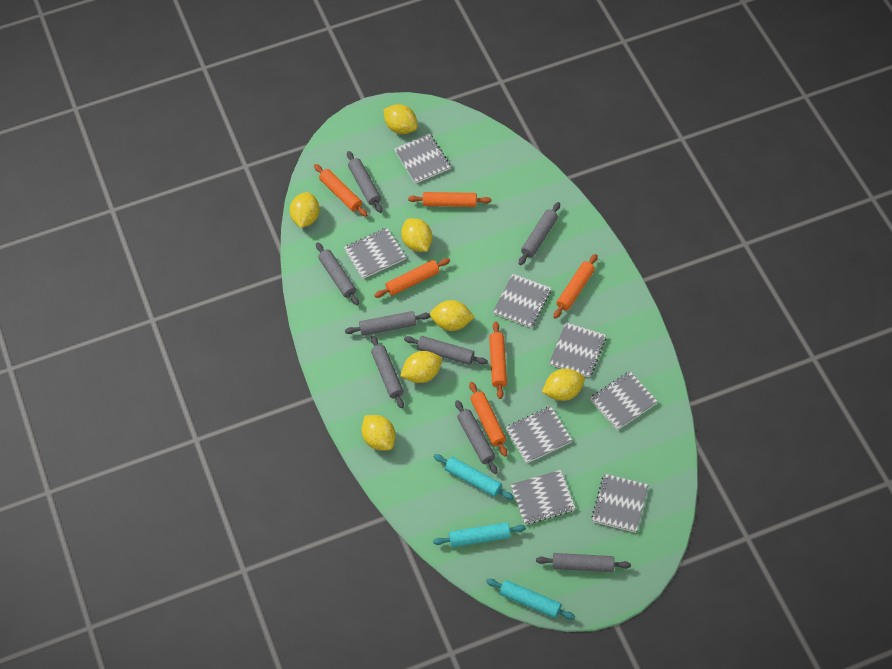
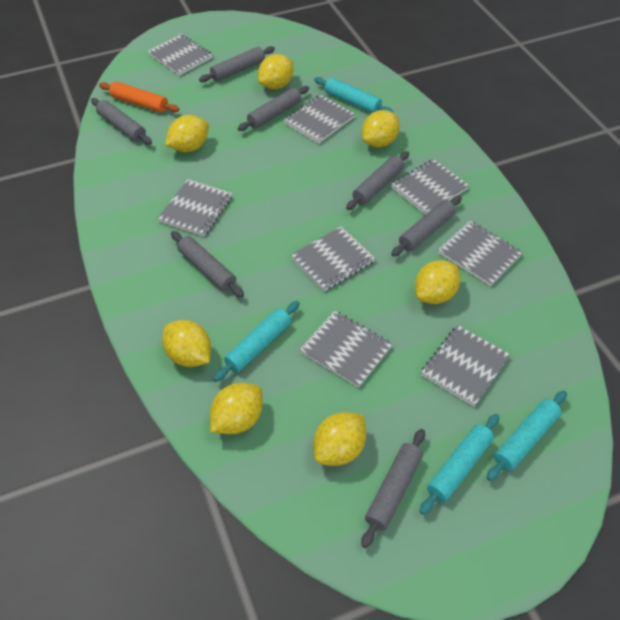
grey rolling pin: [316,242,359,305] [345,311,431,336] [347,151,382,213] [371,335,404,408] [404,336,488,365] [455,400,498,474] [519,202,560,265] [536,553,631,572] = 8 -> [91,98,152,145] [171,231,244,298] [199,46,275,82] [238,86,309,131] [346,151,409,210] [361,429,425,548] [391,196,462,257] = 7
orange rolling pin: [314,164,367,217] [374,258,450,298] [408,192,491,207] [469,382,507,457] [489,322,507,399] [554,254,597,319] = 6 -> [99,82,179,113] = 1
turquoise rolling pin: [433,522,526,547] [434,454,513,500] [486,579,575,620] = 3 -> [214,301,300,382] [314,77,393,113] [420,414,499,515] [486,391,567,481] = 4

